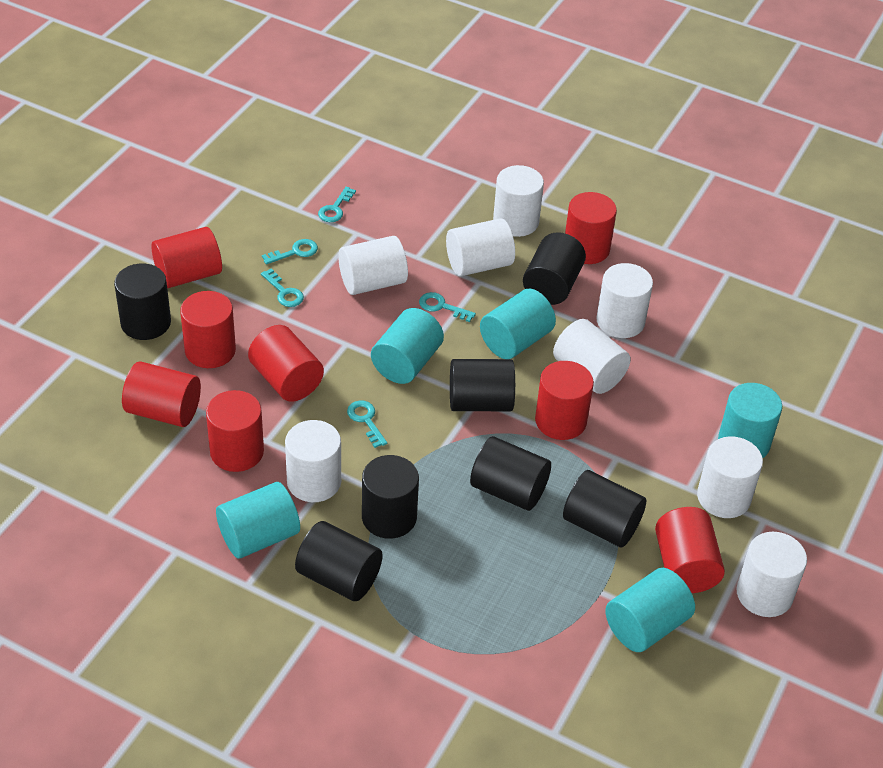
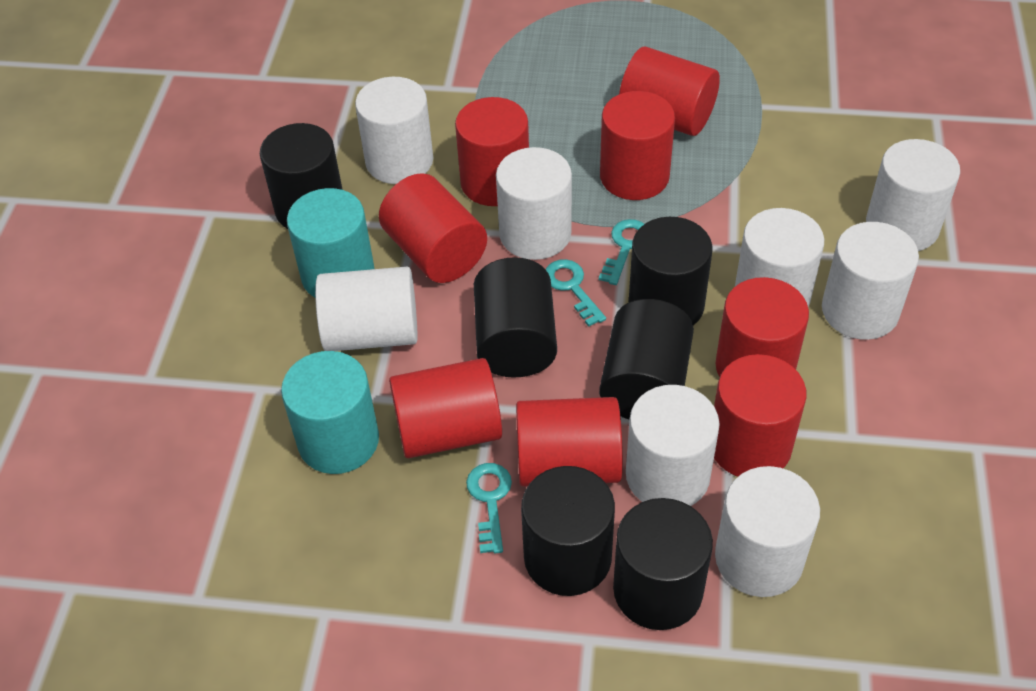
black cylinder: [114,264,171,340] [295,521,383,601] [362,455,419,539] [450,359,515,411] [470,436,551,511] [523,232,586,305] [563,470,646,548] = 7 -> [260,123,343,229] [474,257,557,378] [521,466,615,596] [599,299,694,419] [613,498,713,630] [629,217,712,325] = 6
turquoise cylinder: [216,482,300,559] [371,308,444,384] [480,289,556,359] [605,568,695,652] [718,383,782,458] = 5 -> [281,351,379,474] [287,188,374,298] = 2
turquoise key: [261,268,304,307] [262,239,318,265] [318,187,356,222] [347,400,387,448] [419,292,476,322] = 5 -> [466,463,512,554] [545,259,606,327] [599,219,644,285] = 3

